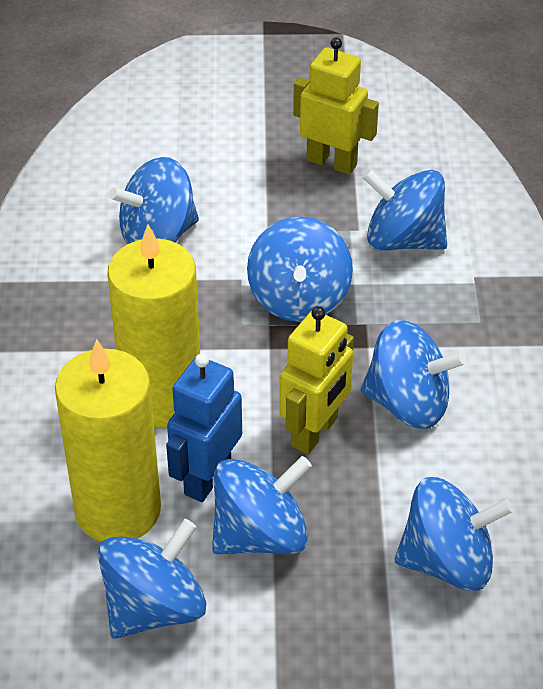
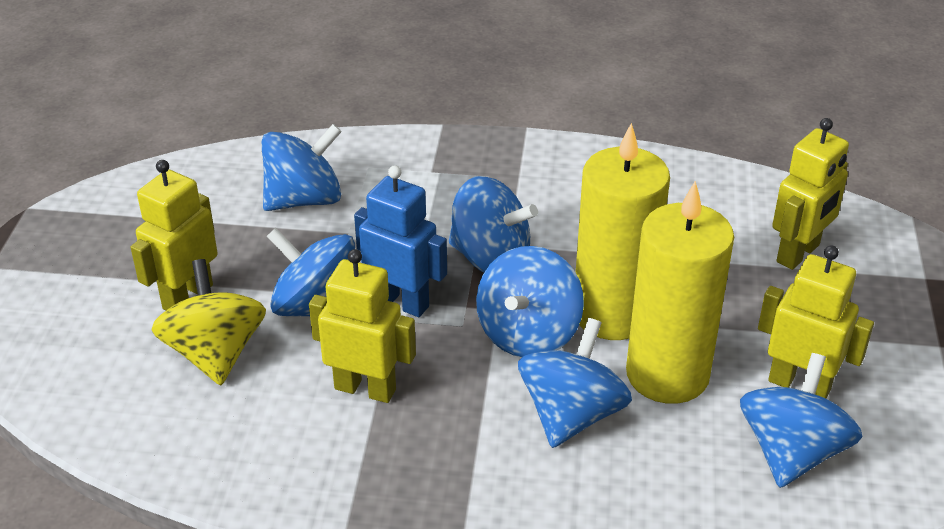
blue spinning top: [98,519,207,639] [109,157,199,244] [212,456,312,554] [247,217,353,322] [361,320,467,429] [362,169,447,251] [395,477,513,591] = 7 -> [262,124,342,211] [267,228,355,316] [449,176,538,273] [476,246,584,357] [518,318,632,448] [740,353,862,488] = 6
yellow robot: [280,306,354,454] [293,37,379,175] = 2 -> [130,160,218,310] [309,249,416,403] [758,245,874,399] [772,118,849,270] = 4
yellow spinning top: none = 0 -> [152,259,266,385] = 1

